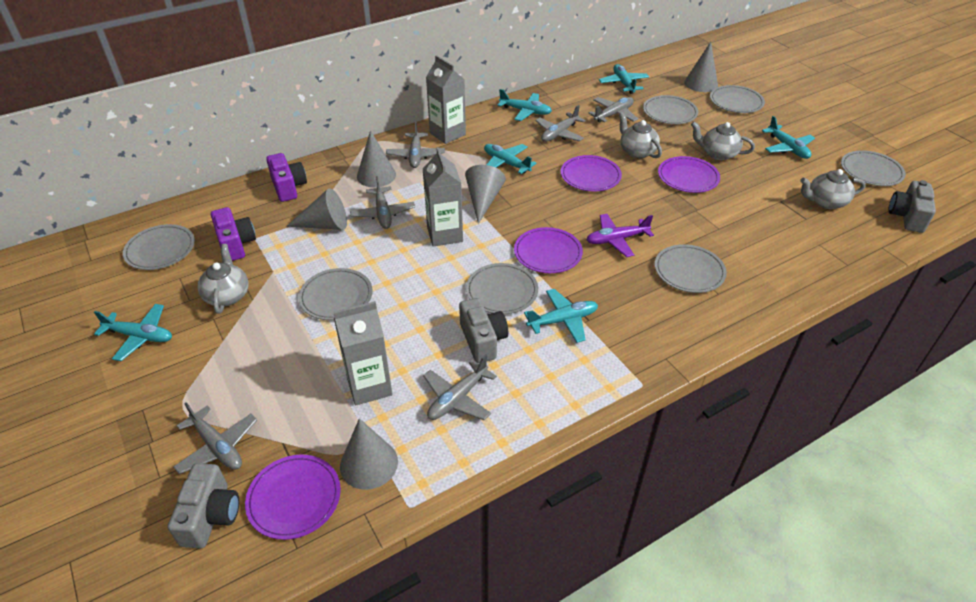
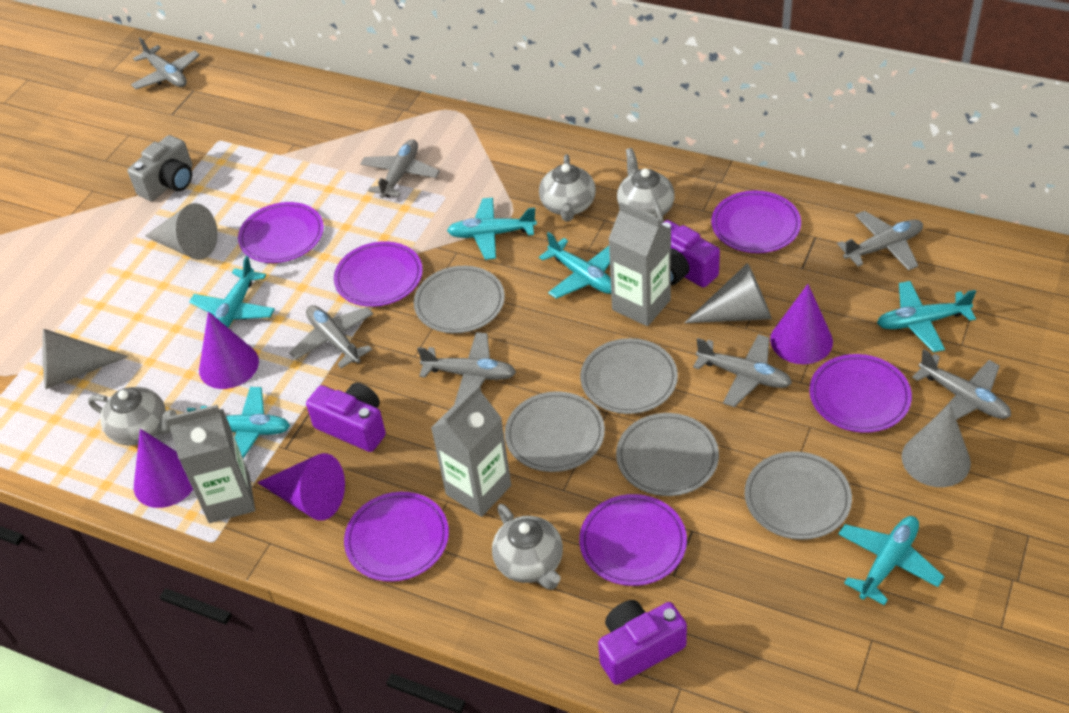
grey camera: [168,463,239,548] [459,298,508,363] [889,180,936,233] = 3 -> [127,135,193,201] = 1
grey cone: [286,188,347,230] [340,418,398,490] [357,130,396,187] [465,165,506,224] [684,42,718,92] = 5 -> [42,329,129,389] [145,203,218,260] [684,263,771,323] [902,404,971,487] = 4
grey plane: [173,402,257,474] [350,176,415,229] [386,121,445,168] [423,355,497,420] [535,105,586,142] [588,97,638,123] = 6 -> [131,37,200,89] [289,305,373,368] [360,139,440,198] [417,332,516,404] [693,334,792,407] [837,211,923,271] [912,349,1011,420] = 7
grey plate: [123,224,195,270] [298,268,373,320] [466,263,538,314] [643,95,698,124] [655,244,727,293] [710,85,765,113] [841,151,906,186] = 7 -> [414,266,505,333] [505,391,605,472] [580,338,678,414] [616,413,719,496] [745,451,852,540] = 5
purple camera: [211,207,256,261] [266,153,307,202] = 2 -> [306,383,386,452] [598,600,687,685] [661,220,720,288] = 3
purple cone: none = 0 -> [134,429,193,508] [199,311,259,389] [257,453,345,521] [770,284,833,364] = 4
purple plane: [586,214,654,257] = 1 -> none = 0
purple plate: [245,455,341,540] [514,227,583,273] [561,155,622,191] [658,156,720,193] = 4 -> [238,202,324,263] [334,241,423,307] [344,492,449,582] [579,494,687,586] [711,190,801,253] [809,354,912,433] = 6

